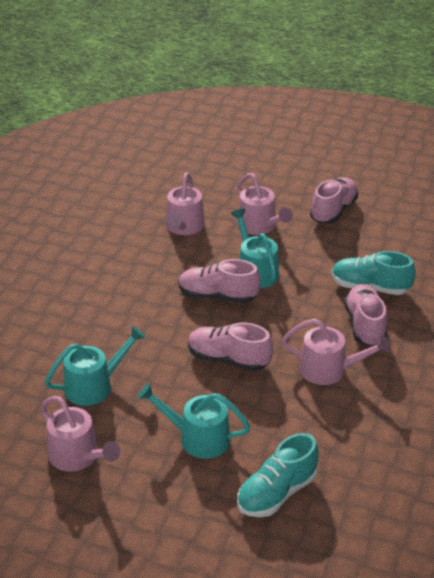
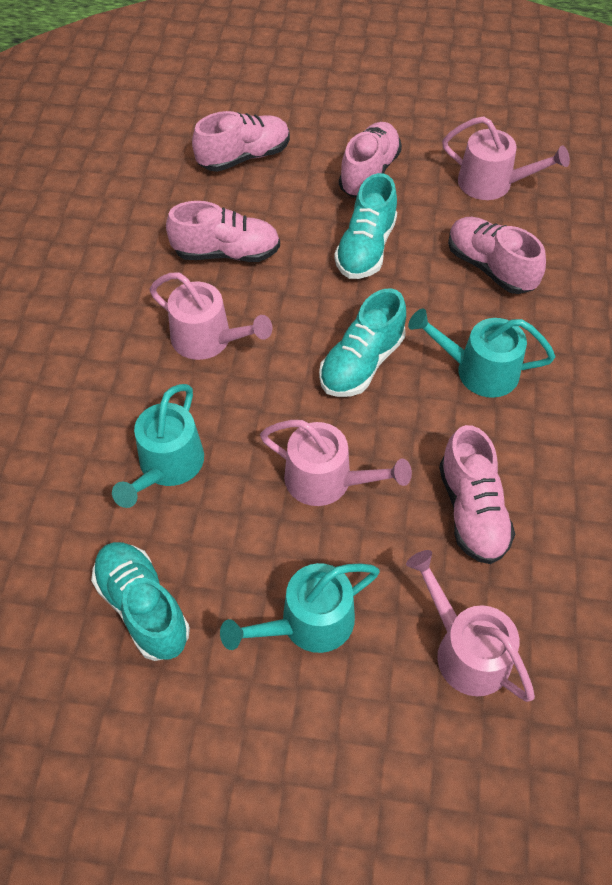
pink shoe: [179,259,261,303] [188,323,273,371] [310,177,358,224] [344,284,387,347] = 4 -> [166,201,280,262] [192,111,290,172] [339,122,402,198] [439,425,515,564] [448,217,546,294] = 5
turquoise shoe: [237,433,319,517] [332,251,416,295] = 2 -> [91,542,190,661] [319,289,406,397] [334,173,397,279] = 3

